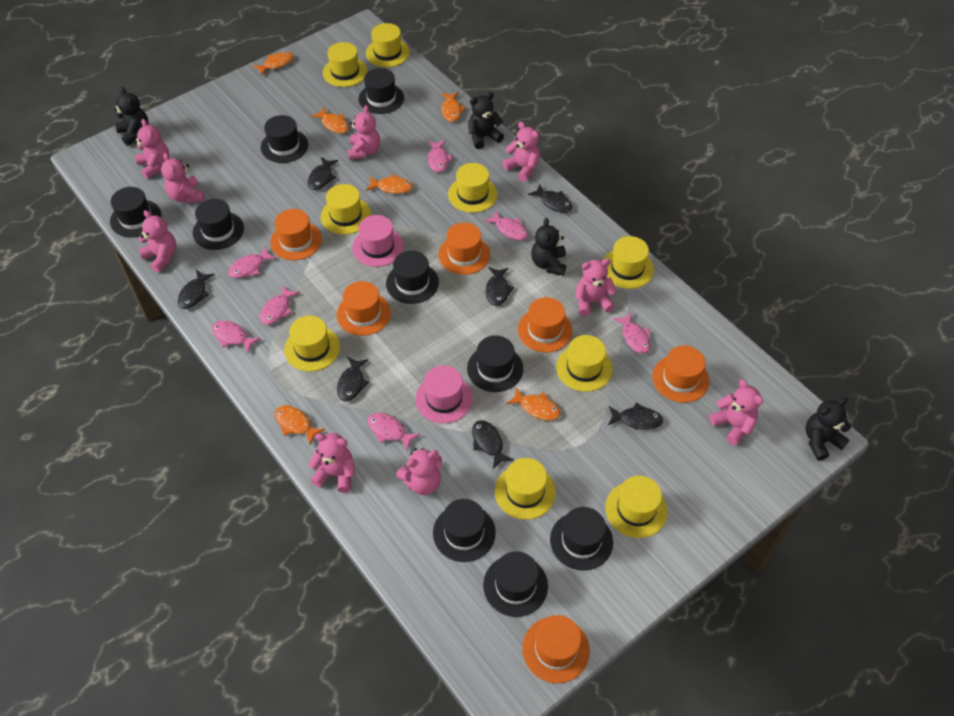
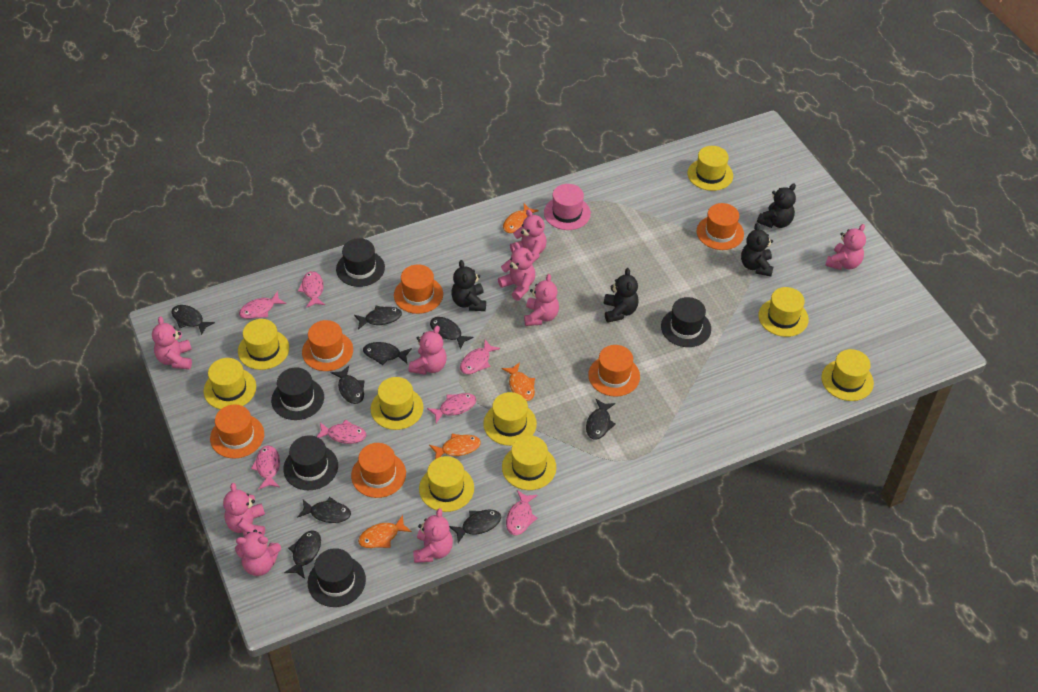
black fish: [178,270,215,309] [308,157,338,190] [337,357,369,401] [472,420,513,469] [485,267,514,306] [528,185,572,213] [608,403,663,430] = 7 -> [172,305,215,335] [284,531,321,579] [297,497,351,523] [331,366,365,404] [354,306,402,330] [363,342,412,365] [430,317,474,349] [449,509,501,543] [586,399,616,439] = 9
black hat: [110,187,161,237] [193,199,244,250] [261,115,308,163] [358,68,404,114] [386,251,439,304] [433,499,496,562] [467,335,523,392] [483,551,548,617] [550,507,613,571] = 9 -> [271,367,324,420] [283,435,338,490] [308,548,366,607] [336,238,385,287] [661,297,711,347] = 5
orange fish: [253,52,294,76] [275,405,325,444] [311,107,349,133] [366,175,413,194] [441,92,466,122] [506,387,561,421] = 6 -> [358,515,412,548] [429,434,481,459] [501,362,535,401] [503,203,539,233] = 4
pink hat: [352,215,404,267] [415,365,473,423] = 2 -> [544,184,591,230] = 1

